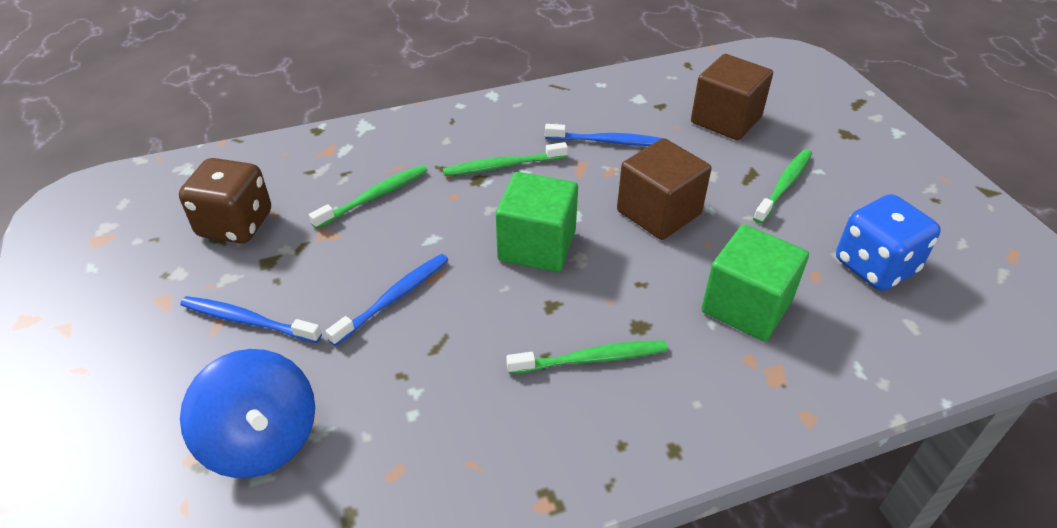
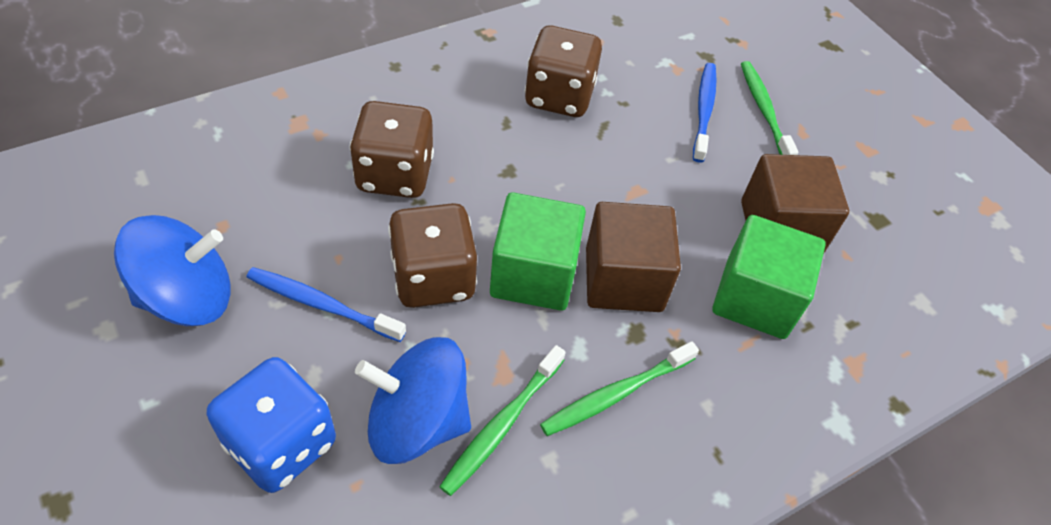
blue spinning top: [180,349,315,478] = 1 -> [114,215,231,326] [355,337,471,464] = 2
blue toothbrush: [180,296,322,343] [326,254,448,346] [545,124,662,146] = 3 -> [246,267,406,342] [693,63,716,163] = 2
brown dice: [179,158,271,243] = 1 -> [349,101,434,198] [388,203,477,308] [525,26,602,117] = 3
green toothbrush: [309,165,427,229] [443,142,568,176] [506,340,668,374] [753,149,812,224] = 4 -> [439,345,566,496] [540,341,699,436] [741,61,798,155] = 3

